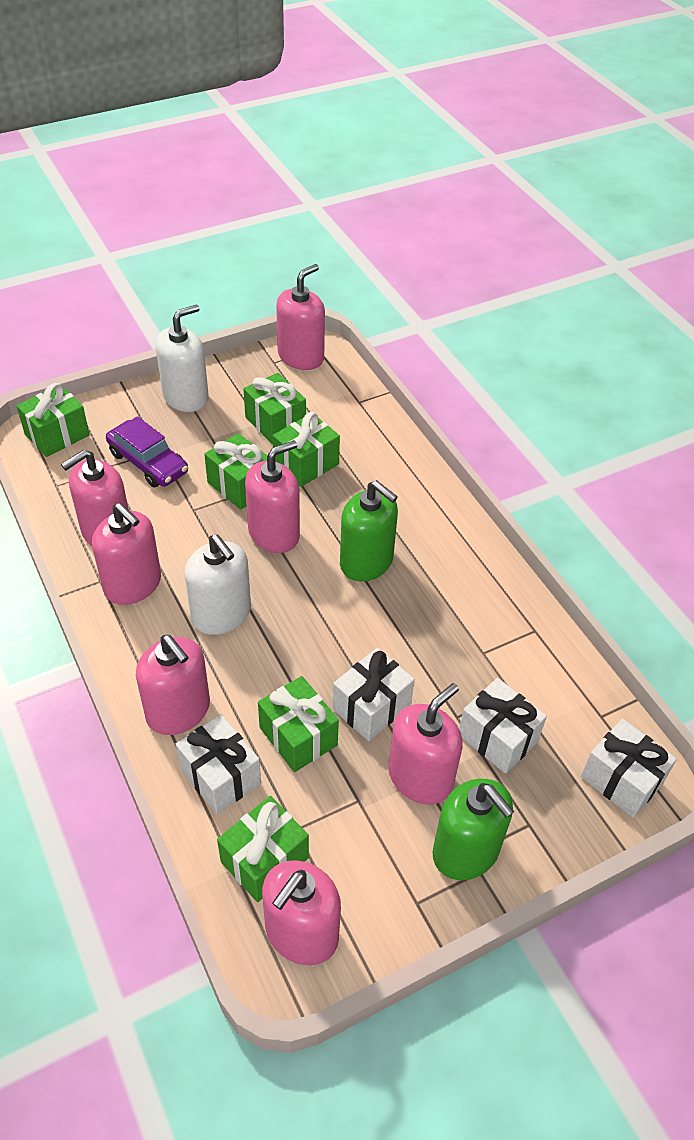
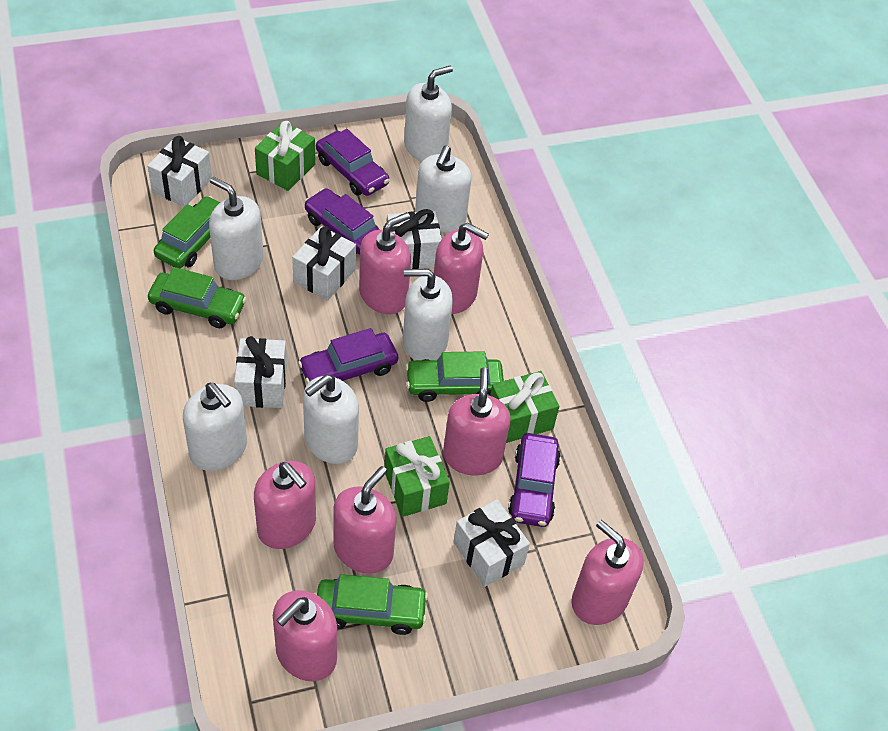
green car: none = 0 -> [148,267,247,328] [154,196,220,268] [317,574,428,635] [405,351,504,402] = 4
green gift: [17,383,90,457] [204,433,267,510] [217,796,309,902] [244,373,306,444] [258,676,339,772] [273,412,340,487] = 6 -> [255,121,315,191] [384,436,450,517] [490,371,559,443] = 3
green soap dispenser: [340,480,398,582] [433,779,514,880] = 2 -> none = 0
purple car: [106,416,188,487] = 1 -> [298,328,398,384] [304,188,380,255] [316,129,390,196] [508,433,561,527] = 4
white gift: [176,714,261,814] [333,648,415,741] [459,678,547,774] [581,719,677,818] = 4 -> [148,136,212,207] [234,336,287,408] [292,226,356,301] [387,209,442,269] [453,499,530,587] = 5
white soap dispenser: [156,304,209,412] [184,534,251,635] = 2 -> [183,383,247,471] [209,177,263,280] [303,375,359,464] [403,269,453,360] [404,65,453,162] [415,145,472,233] = 6

